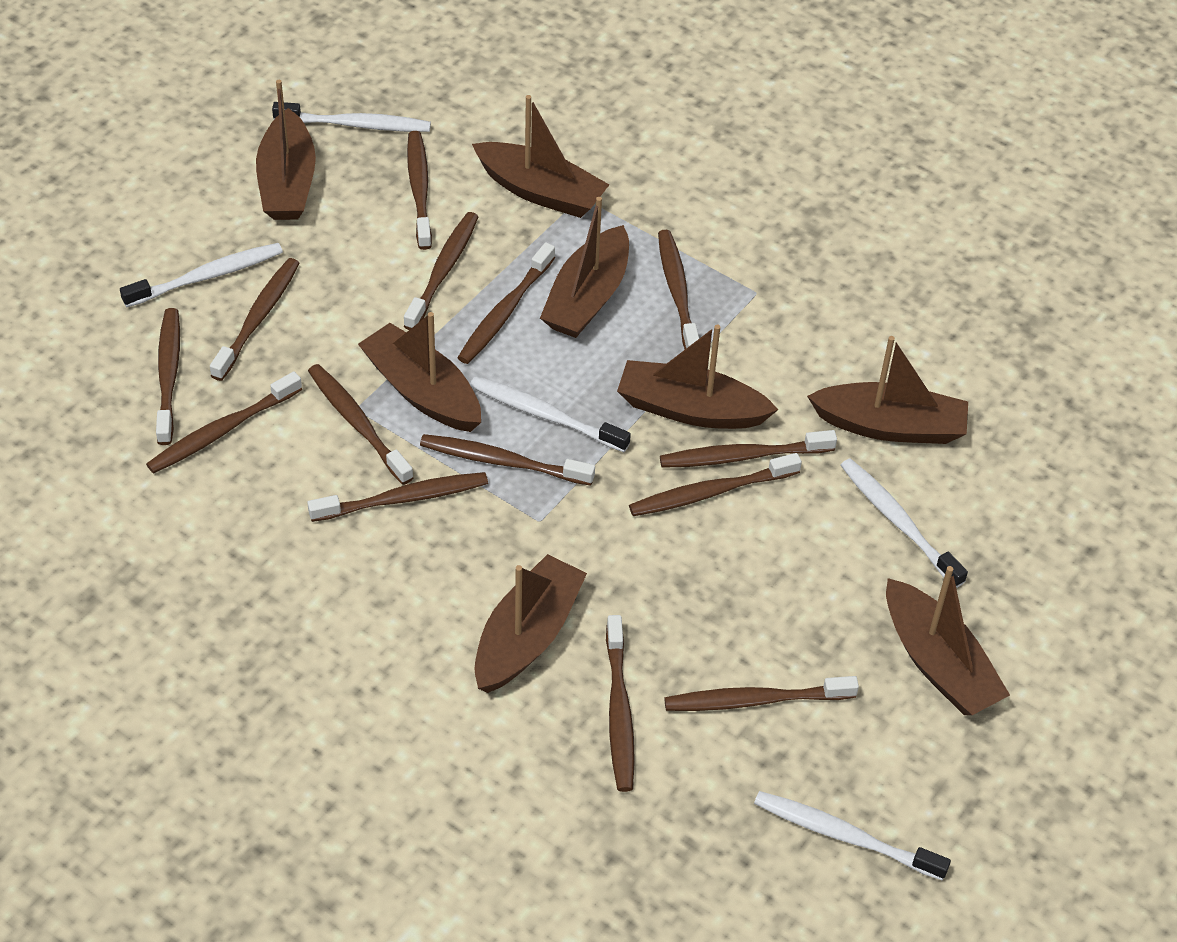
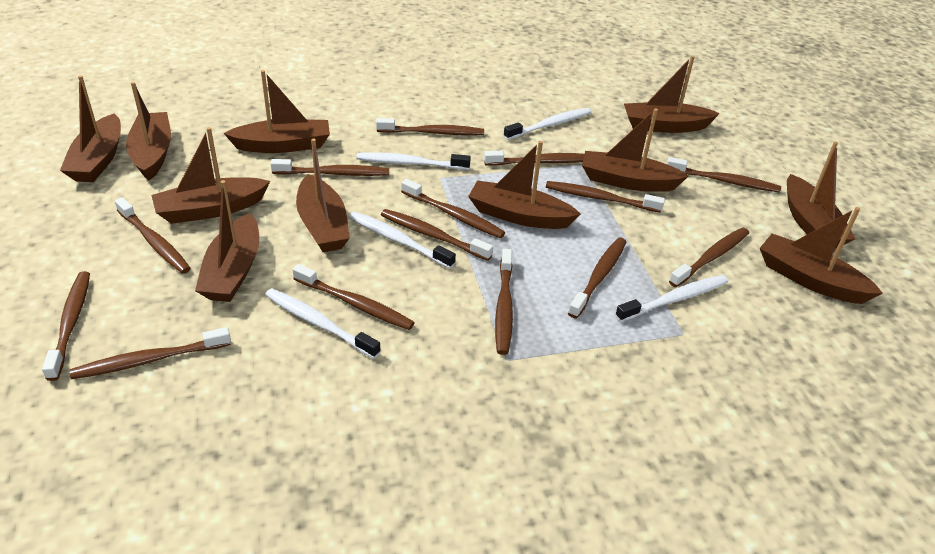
brown boat: [256,80,316,220] [358,312,481,432] [472,95,609,218] [474,554,587,693] [540,197,629,338] [617,325,778,429] [807,336,968,444] [886,566,1010,715] = 8 -> [60,75,121,182] [126,82,171,180] [151,127,270,224] [195,180,259,302] [224,70,330,153] [296,138,350,252] [468,141,581,229] [582,108,689,192] [624,55,720,133] [760,207,883,304] [787,141,856,248] = 11

